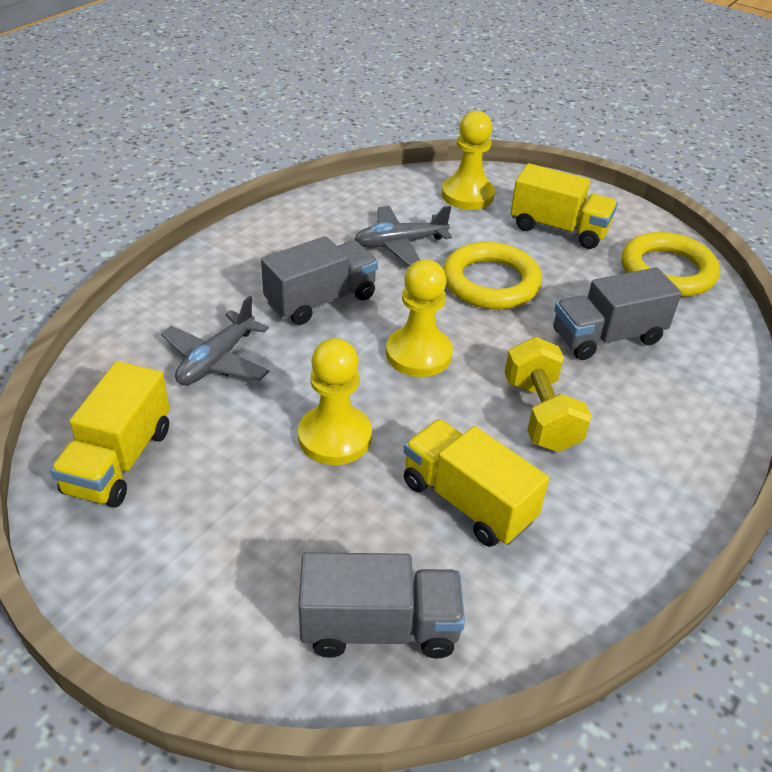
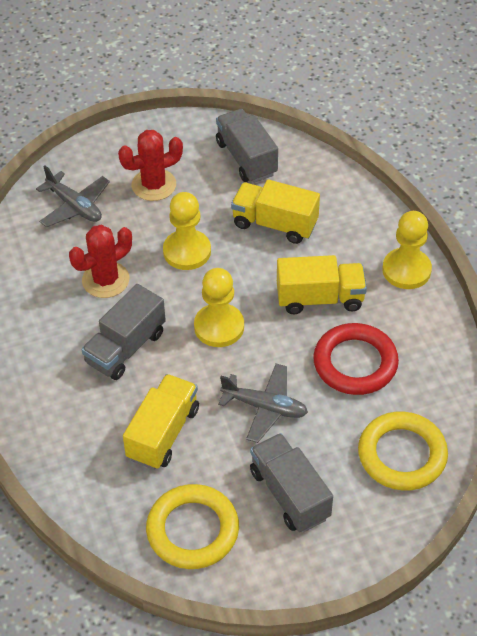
red cactus: none = 0 -> [69,225,132,298] [118,130,183,201] = 2
red ring: none = 0 -> [313,323,399,395] = 1
yellow dumbbell: [505,337,592,452] = 1 -> none = 0

